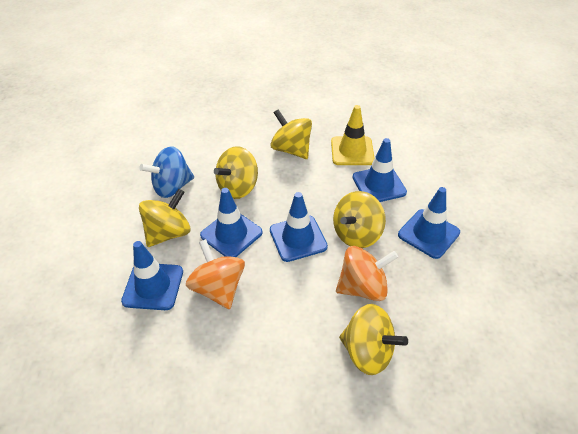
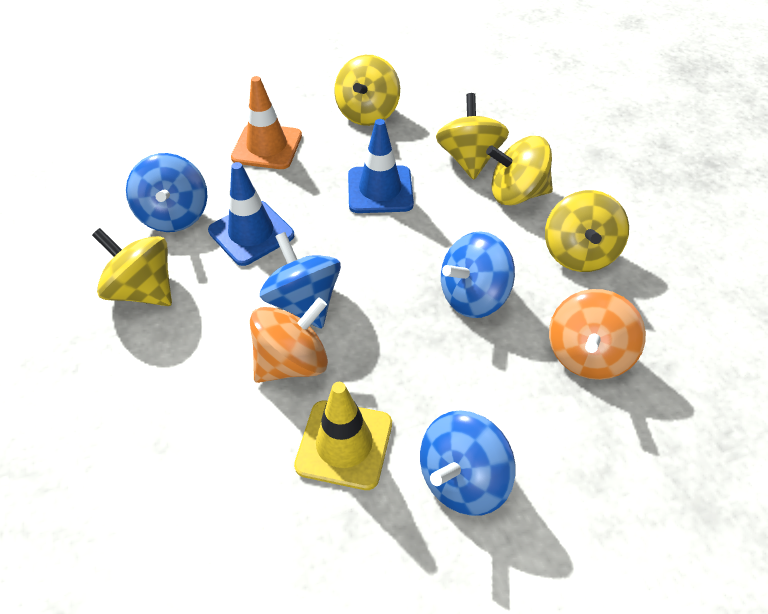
blue spinning top: [139,146,194,198] = 1 -> [126,153,207,232] [260,232,341,329] [420,410,515,516] [441,231,515,318] = 4
blue traffic cone: [121,241,183,310] [200,188,263,257] [270,192,328,262] [352,138,407,202] [398,187,460,259] = 5 -> [208,162,294,266] [348,119,414,213] = 2
orange traffic cone: none = 0 -> [231,76,302,169] = 1

